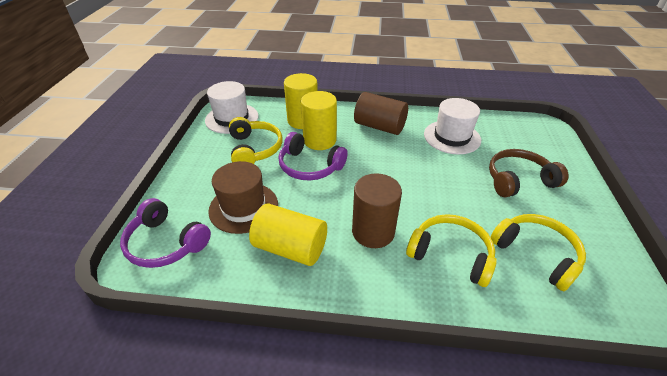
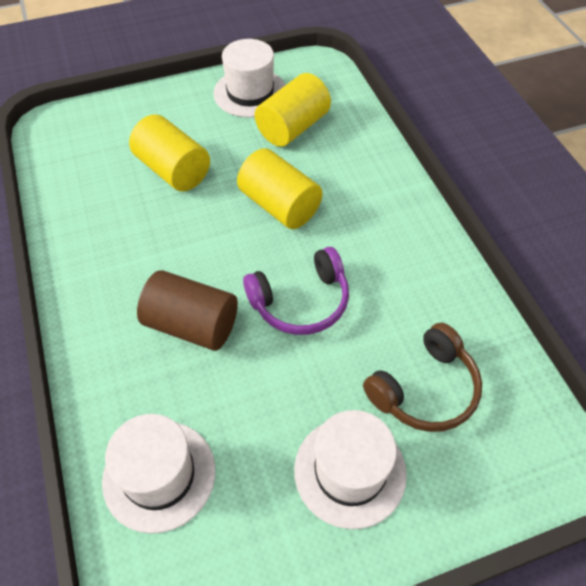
brown cylinder: [352,173,402,248] [354,92,408,135] = 2 -> [137,270,238,351] = 1
brown hat: [208,161,278,234] = 1 -> none = 0
purple headphones: [120,198,211,268] [279,132,348,181] = 2 -> [243,247,349,335] = 1
white hat: [205,81,259,134] [424,98,481,154] = 2 -> [102,414,215,534] [213,39,285,117] [294,410,407,529] = 3
yellow headphones: [229,117,282,164] [406,214,497,287] [490,214,586,291] = 3 -> none = 0

